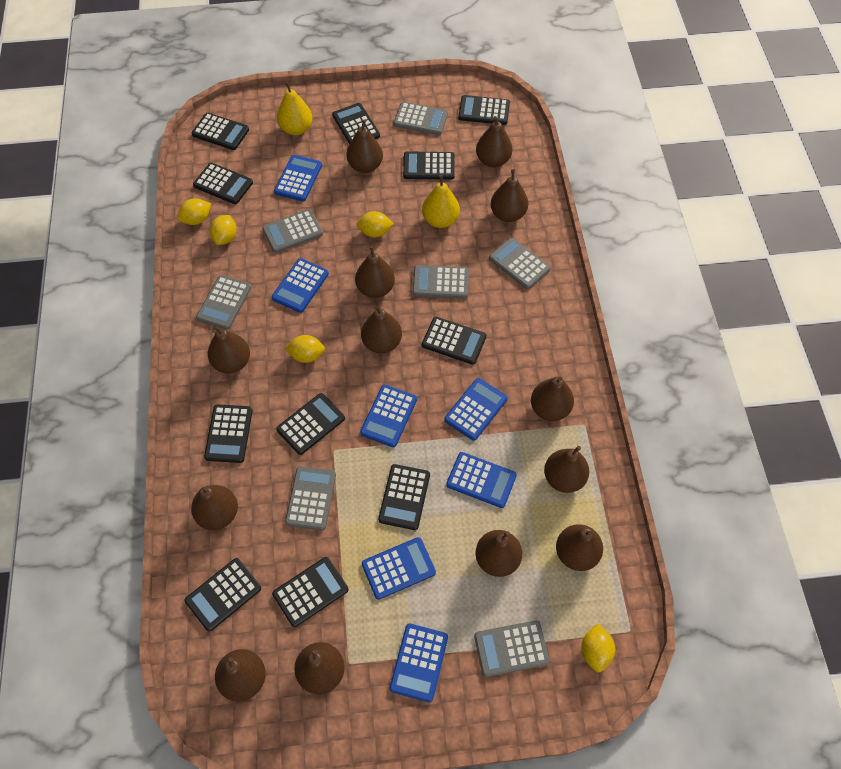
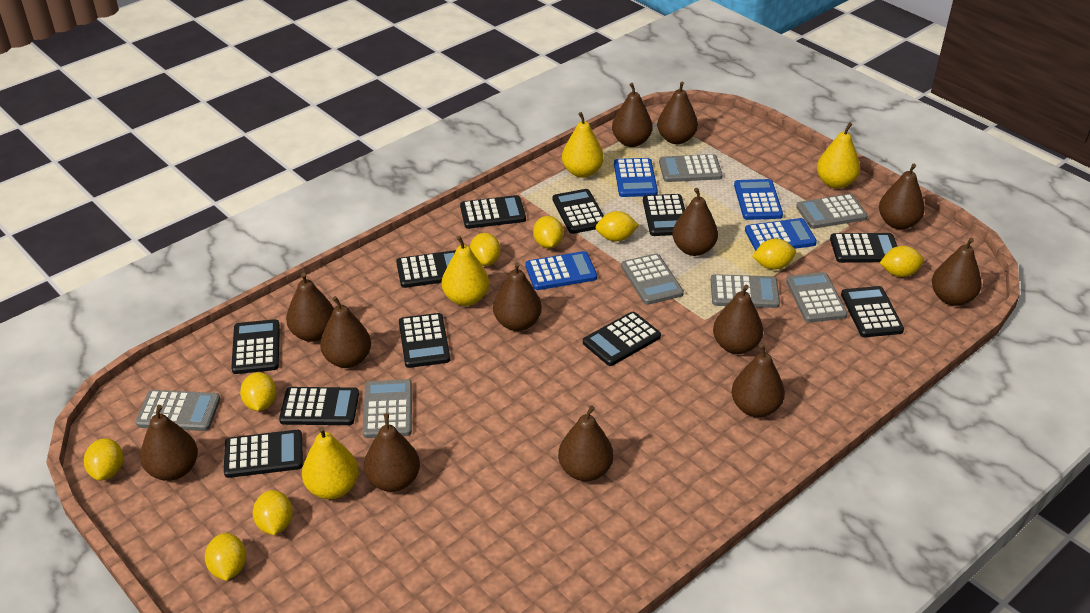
blue calculator: [272,258,329,313] [274,155,322,201] [360,385,417,447] [362,537,436,600] [390,623,448,703] [444,378,508,441] [446,452,517,508] = 7 -> [525,251,597,290] [614,158,658,197] [734,179,783,220] [745,218,817,251] = 4
yellow lemon: [177,198,211,225] [210,215,237,245] [285,335,325,363] [357,211,394,237] [581,624,615,673] = 5 -> [84,438,123,481] [205,533,246,581] [240,372,277,411] [253,490,293,535] [470,233,501,266] [533,216,564,248] [596,211,639,241] [752,239,796,270] [880,246,924,277] = 9
yellow pear: [277,82,312,135] [422,175,460,228] = 2 -> [302,426,359,499] [442,236,489,306] [562,112,604,178] [817,122,860,189] = 4

